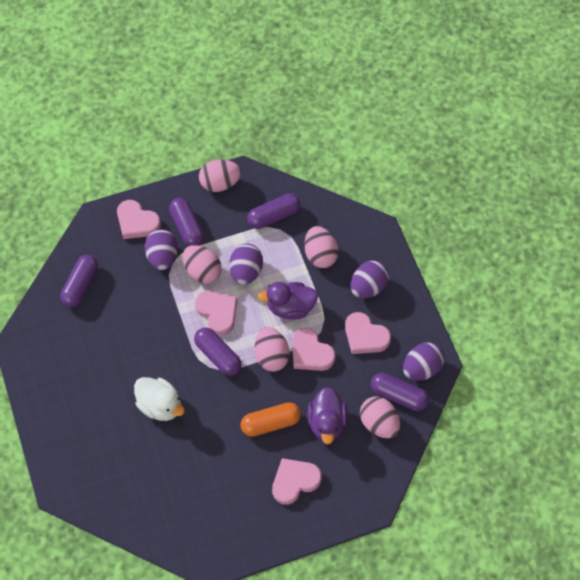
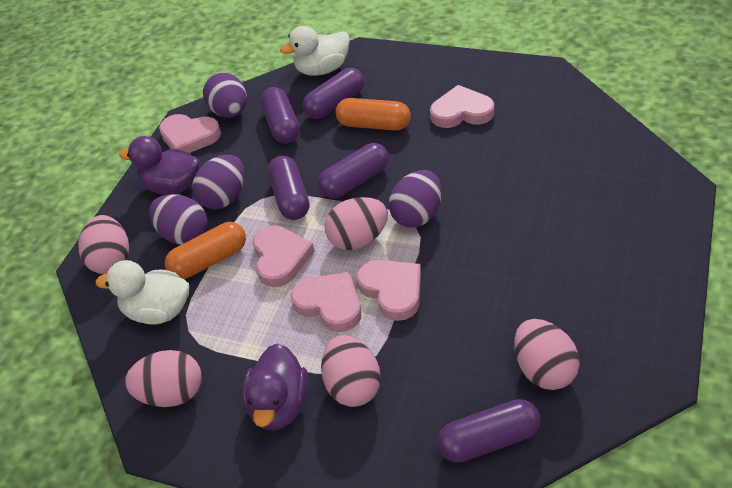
orange capsule: [240,402,301,437] = 1 -> [165,222,246,279] [335,98,411,131] = 2
white duck: [134,377,185,421] = 1 -> [96,260,189,325] [280,26,350,76] = 2

